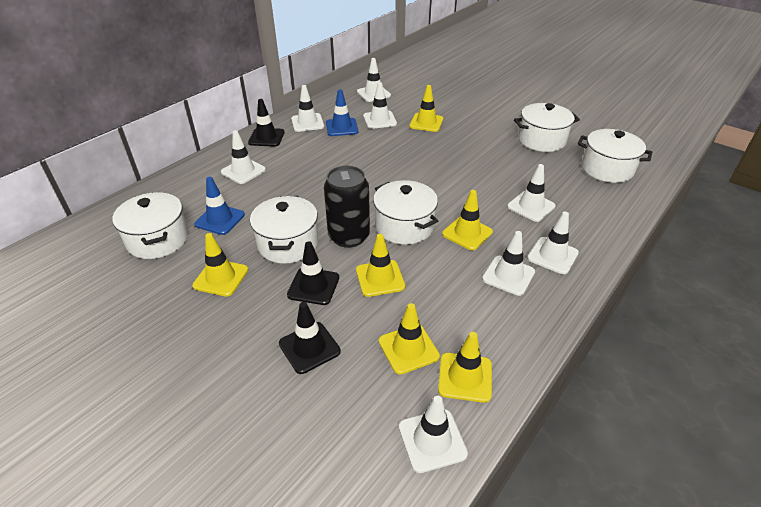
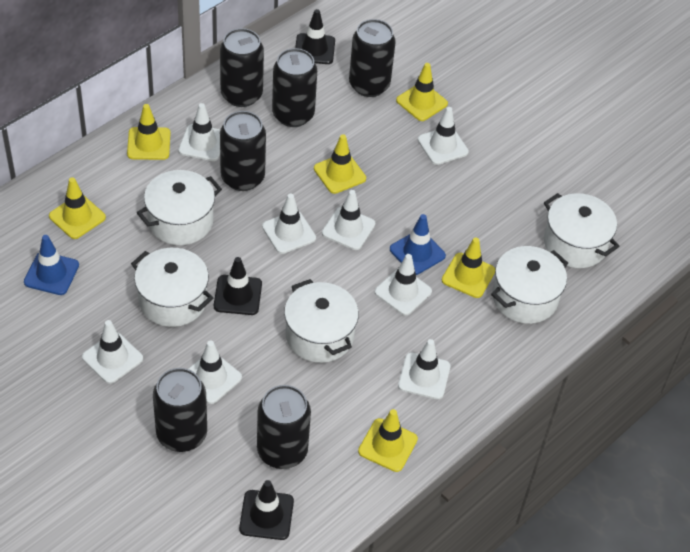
black can: [324,166,370,248] = 1 -> [153,368,207,452] [220,28,264,107] [220,111,266,191] [257,385,311,469] [272,48,317,127] [349,19,396,97] = 6

